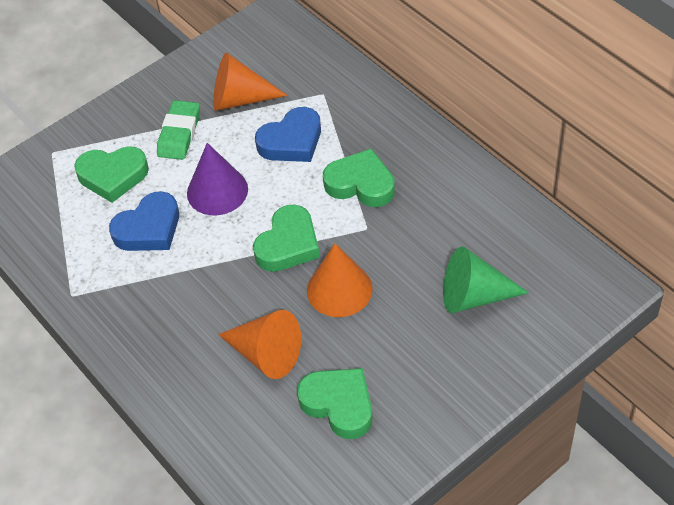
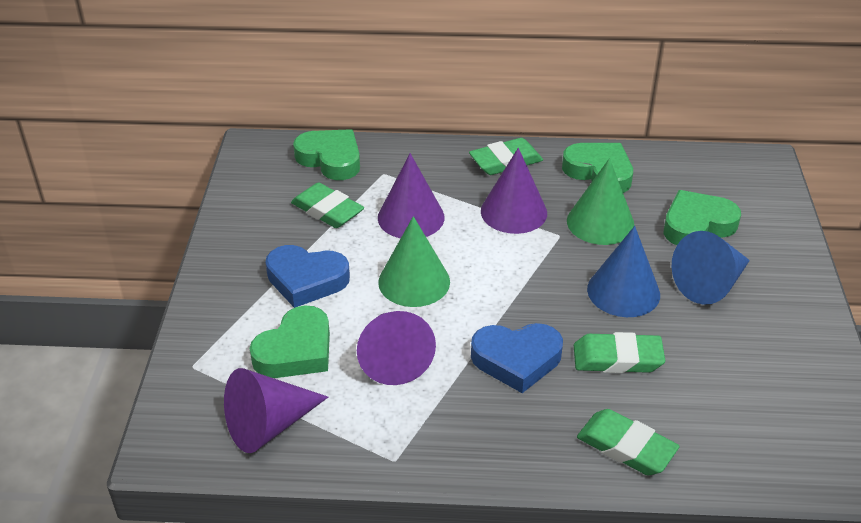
blue cone: none = 0 -> [587,226,660,317] [672,231,750,305] = 2
green cone: [443,246,529,313] = 1 -> [378,216,450,307] [567,158,635,245] = 2
green eraser: [157,100,200,160] = 1 -> [291,182,364,228] [469,138,543,175] [574,332,665,373] [577,409,680,475] = 4
orange cone: [213,52,288,111] [218,310,301,379] [307,243,373,317] = 3 -> none = 0
purple cone: [187,143,248,215] = 1 -> [224,368,328,453] [357,311,436,385] [378,153,445,238] [481,148,547,234] = 4

